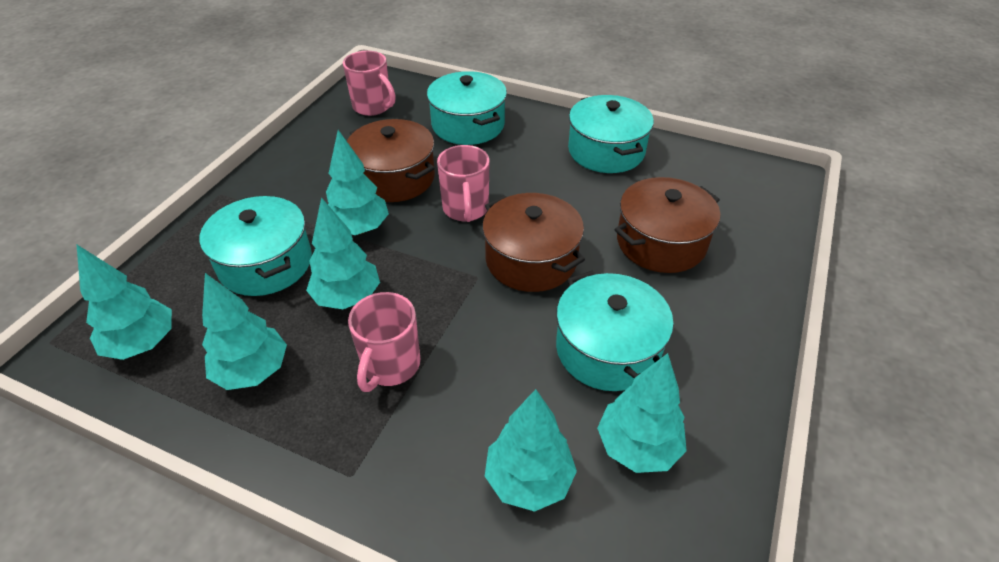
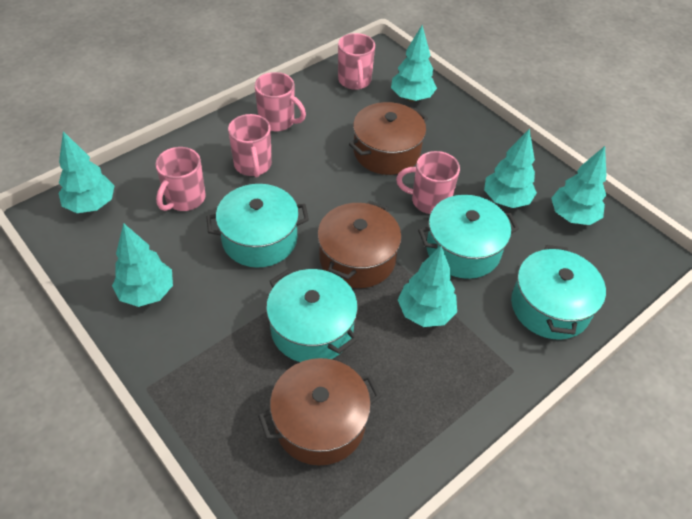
pink mug: [343,51,396,116] [348,292,420,392] [437,145,490,222] = 3 -> [155,147,205,211] [228,114,272,178] [255,72,306,131] [338,33,375,90] [396,151,460,214] = 5

